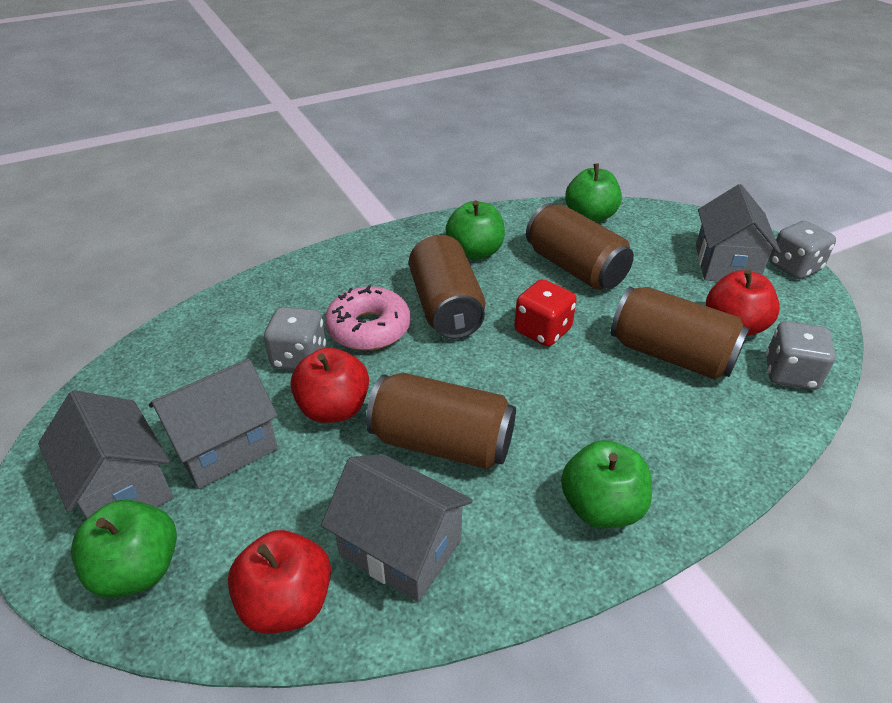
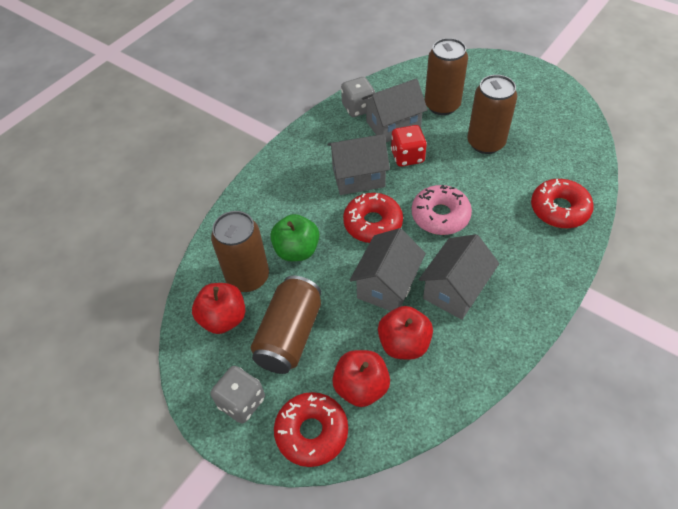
green apple: [71,499,177,598] [446,200,505,260] [561,440,652,528] [565,163,622,222] = 4 -> [270,214,319,261] = 1
grey dice: [264,307,326,370] [766,321,836,390] [769,221,836,279] = 3 -> [211,366,265,423] [341,77,375,117] = 2
red donut: none = 0 -> [274,392,348,467] [343,193,403,243] [531,179,594,228] = 3

